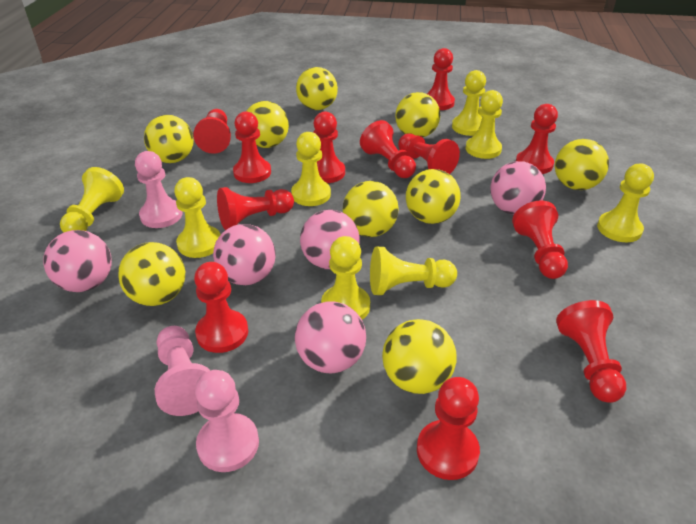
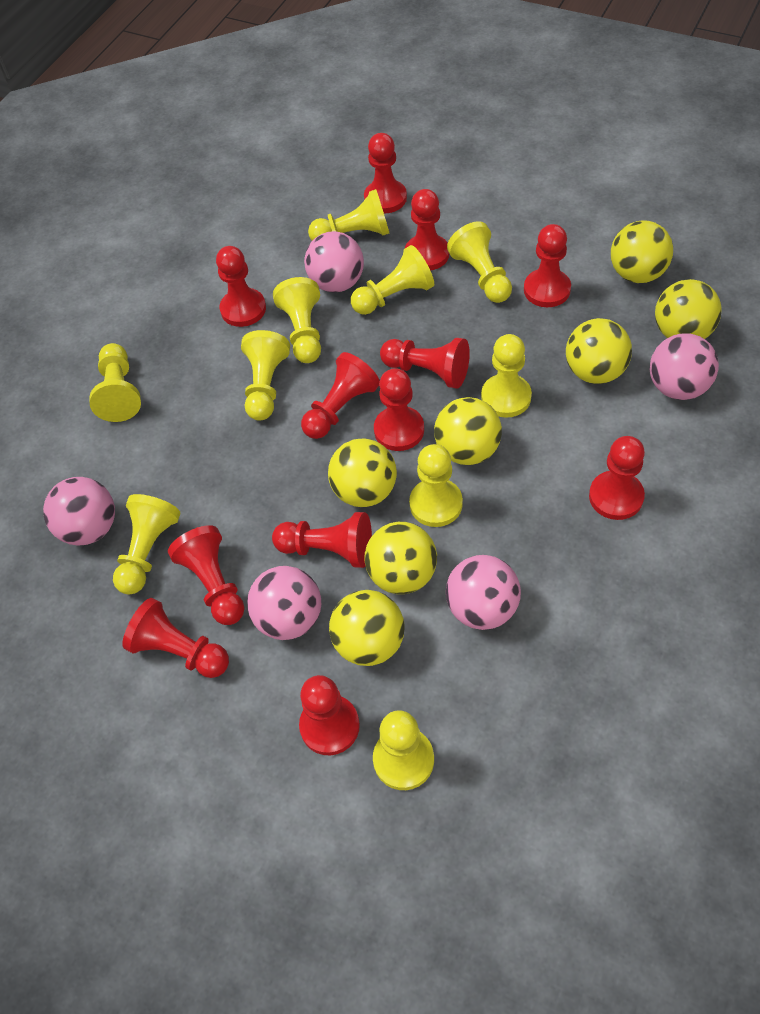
pink pawn: [135,151,183,228] [155,326,210,416] [195,370,259,472] = 3 -> none = 0
yellow ball: [118,242,185,306] [144,115,194,163] [247,101,289,148] [296,67,338,110] [343,181,399,237] [382,319,457,394] [395,92,440,137] [406,169,460,224] [555,139,609,190] = 9 -> [328,438,397,507] [329,590,405,666] [365,522,437,594] [434,397,502,465] [566,318,632,384] [611,221,673,283] [655,279,722,339] = 7
yellow pawn: [60,167,124,233] [174,177,221,258] [291,132,331,206] [321,236,370,320] [370,247,457,295] [452,70,486,136] [466,90,503,159] [597,164,654,242] = 8 -> [89,343,141,422] [113,494,181,595] [241,330,290,421] [273,277,321,363] [308,189,390,241] [351,245,434,315] [373,710,434,790] [409,444,463,527] [447,221,512,303] [481,334,532,418] = 10

